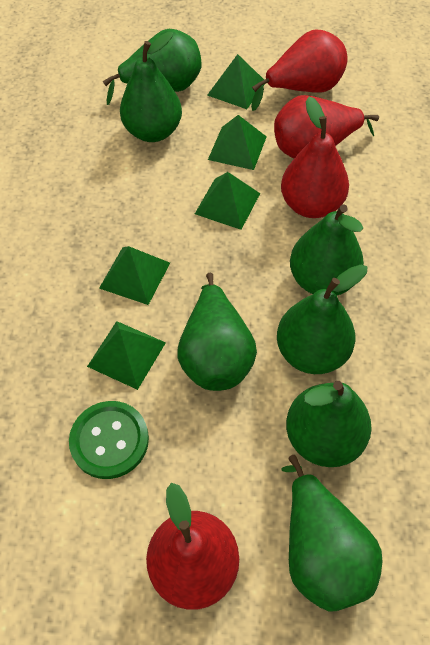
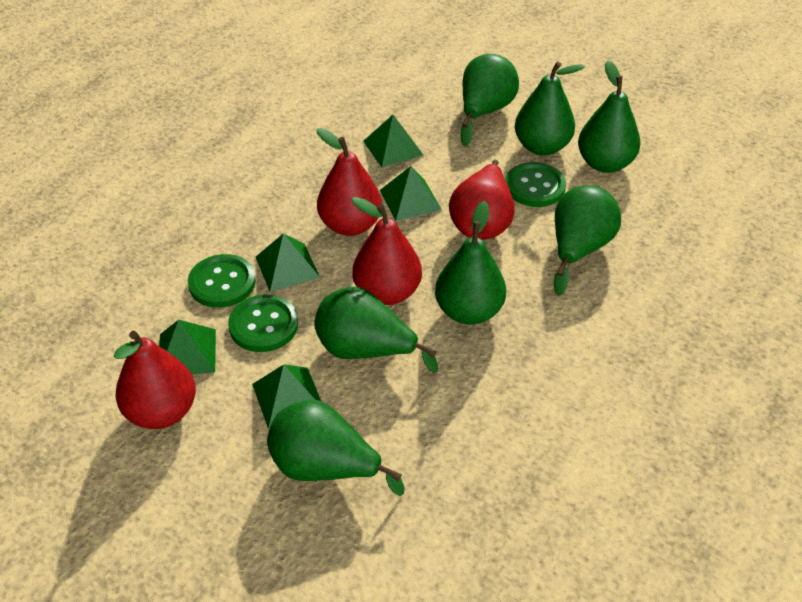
green button: [69,401,149,479] = 1 -> [188,254,256,308] [228,295,298,352] [506,162,566,207] = 3

